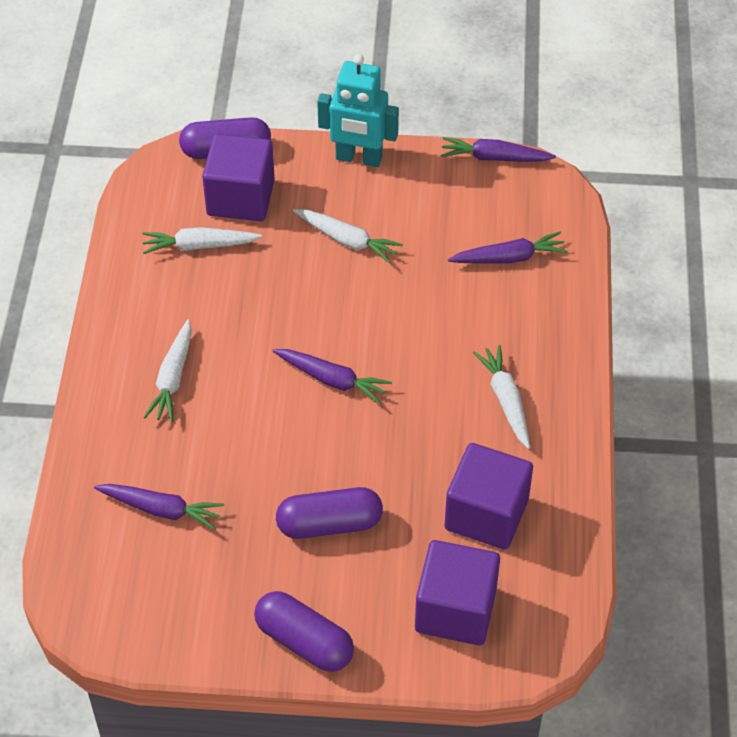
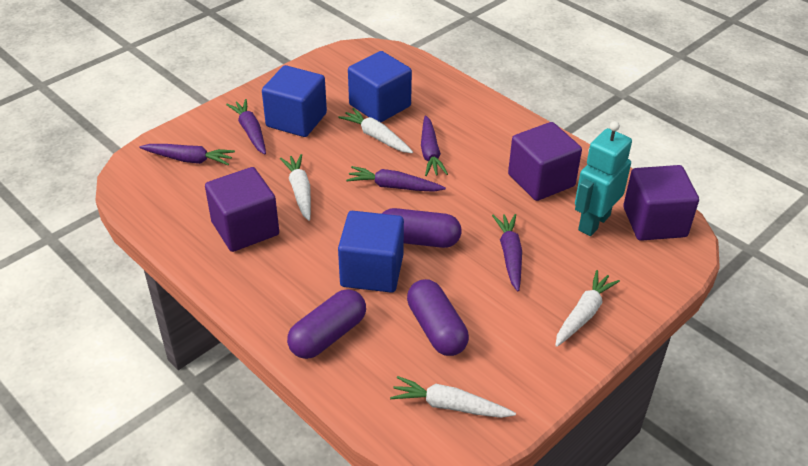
blue cube: none = 0 -> [262,65,327,137] [338,211,404,293] [348,51,412,122] = 3
purple carrot: [94,484,224,530] [273,349,392,404] [441,137,556,162] [448,231,568,263] = 4 -> [139,144,235,165] [226,99,266,154] [346,166,446,192] [421,115,448,176] [492,214,522,292] = 5

